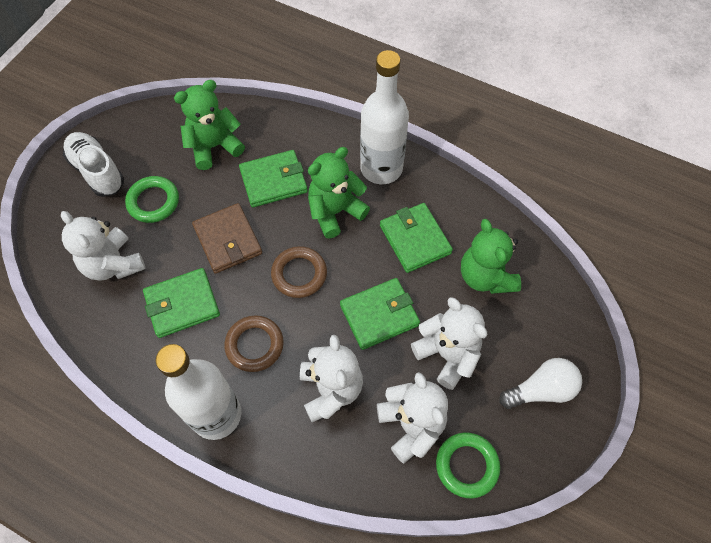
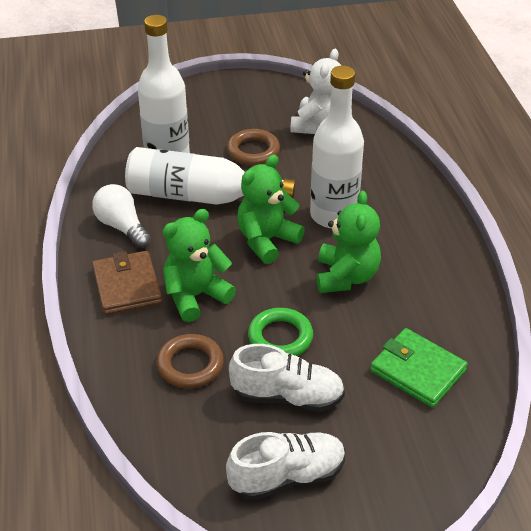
green ring: [125,176,179,223] [436,433,500,498] = 2 -> [248,308,313,356] = 1
green wallet: [143,268,220,338] [239,150,308,207] [340,278,420,350] [380,203,453,273] = 4 -> [370,328,467,408] = 1
white bottle: [156,344,241,440] [360,50,409,184] = 2 -> [125,147,296,205] [138,15,190,153] [310,66,364,228] = 3
white shoe: [63,132,124,197] = 1 -> [226,432,345,501] [229,344,345,412] = 2
white teddy bear: [61,211,146,281] [300,335,363,422] [377,372,448,463] [411,297,487,390] = 4 -> [290,49,342,134] = 1

